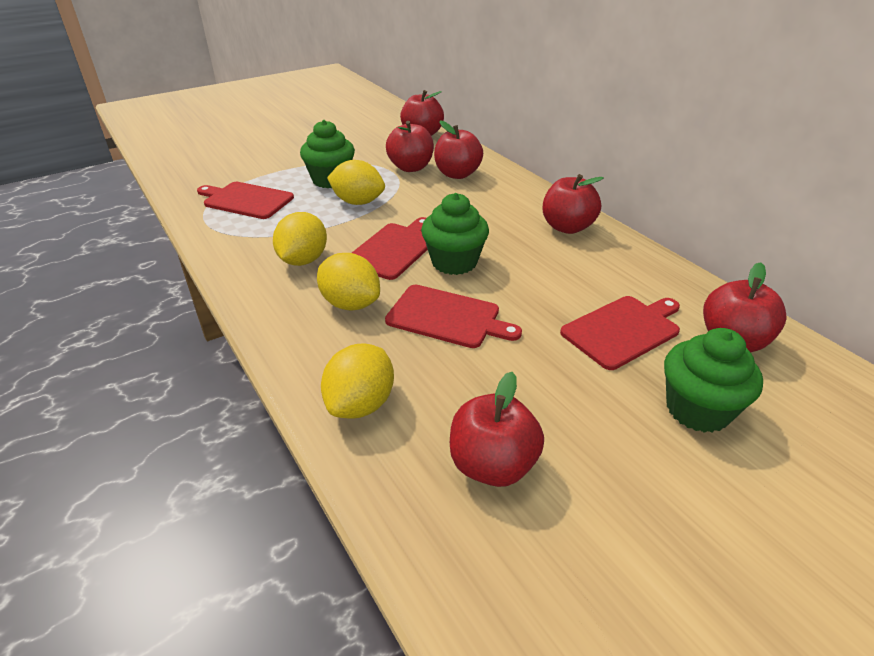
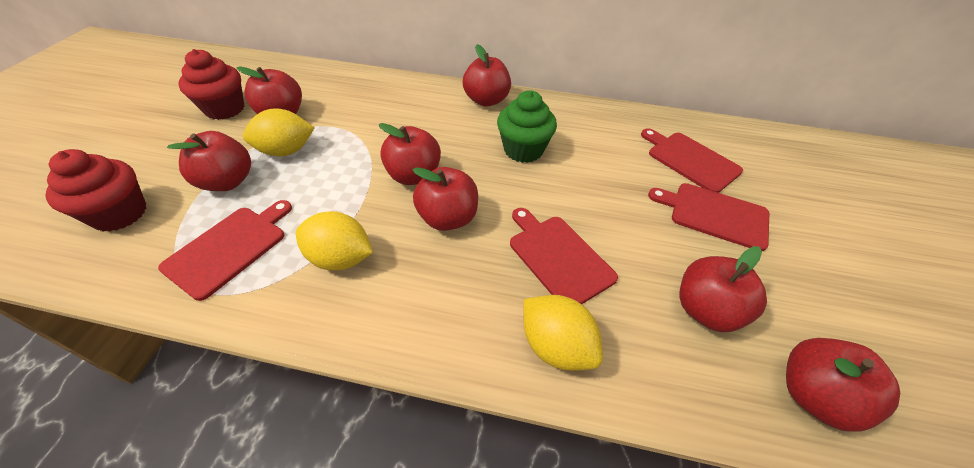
green cupcake: [300,120,355,188] [421,193,489,275] [664,328,763,433] = 3 -> [497,90,557,163] = 1
red apple: [386,121,434,172] [400,90,444,136] [434,120,483,179] [450,372,544,487] [542,174,604,234] [703,262,787,352] = 6 -> [167,131,251,191] [236,66,302,114] [379,123,441,185] [413,167,478,231] [463,44,511,107] [679,246,767,332] [786,338,900,432] = 7
red cupcake: none = 0 -> [45,149,146,232] [178,49,245,120] = 2
yellow lemon: [273,212,327,266] [317,253,380,311] [321,343,394,418] [327,160,385,205] = 4 -> [243,108,314,156] [296,211,373,271] [524,295,603,371] = 3

